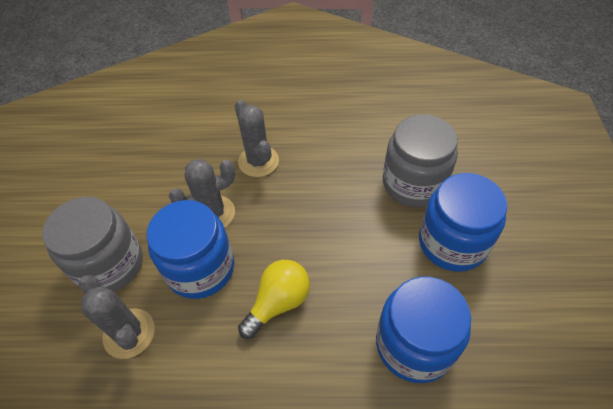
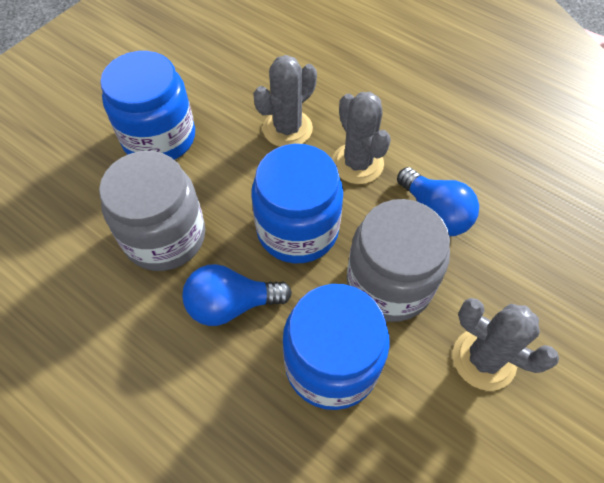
blue light bulb: none = 0 -> [182,264,292,326] [397,167,479,236] = 2
yellow light bulb: [238,260,310,339] = 1 -> none = 0

